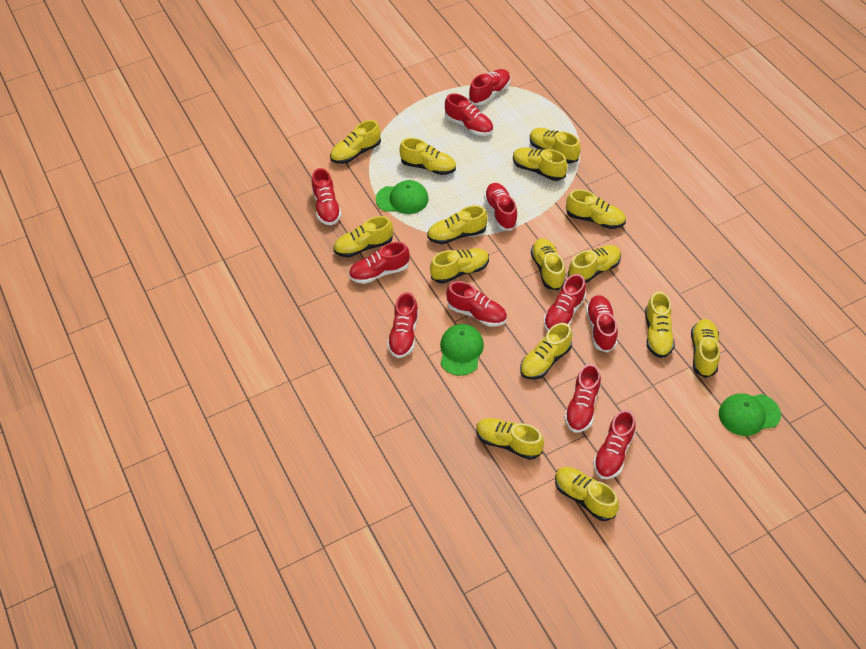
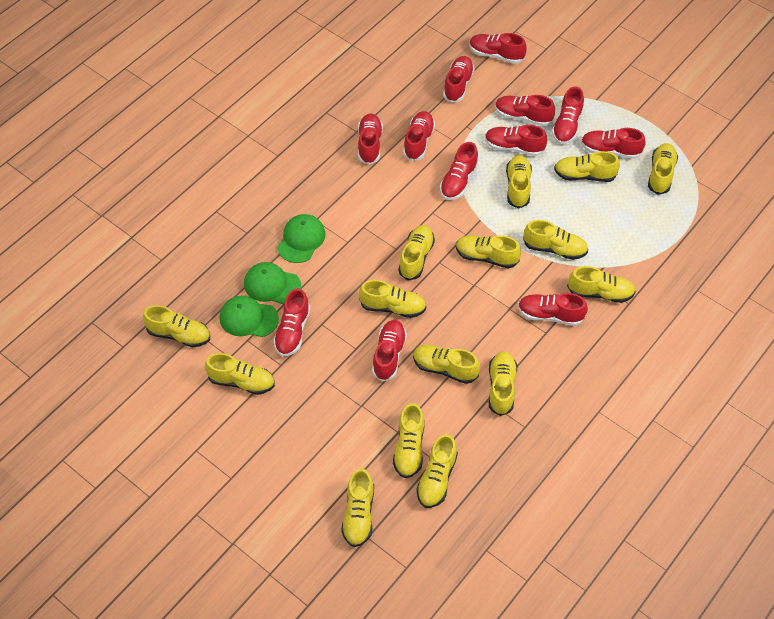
red shoe: [312,168,342,225] [349,242,410,284] [387,292,419,358] [445,93,493,136] [446,281,507,326] [469,69,511,105] [484,183,518,231] [544,274,586,331] [564,364,601,432] [586,295,618,352] [593,410,636,479] = 11 -> [273,288,310,357] [358,114,383,165] [372,320,407,382] [403,111,435,161] [440,142,479,200] [443,56,475,103] [469,33,527,64] [485,125,547,156] [495,95,555,126] [518,293,588,326] [552,87,584,144] [581,128,646,159] = 12

